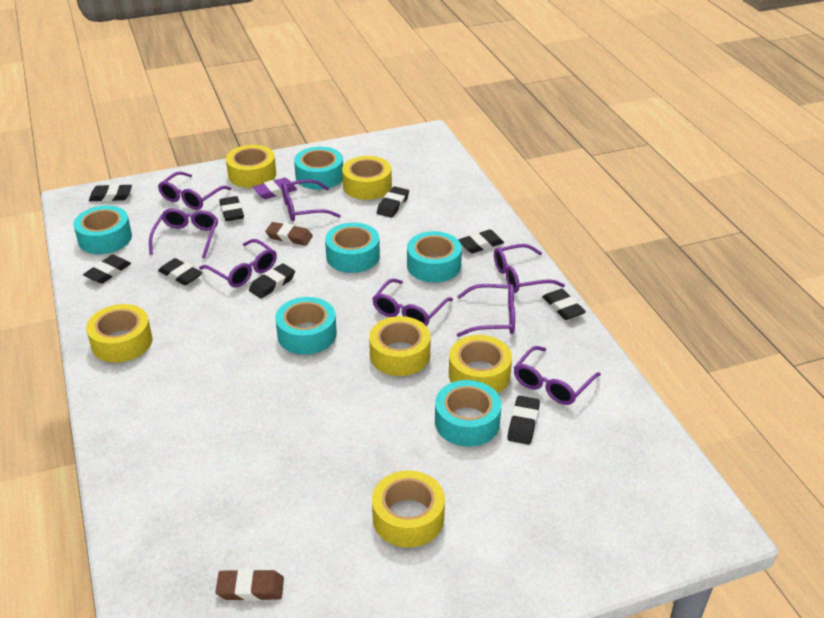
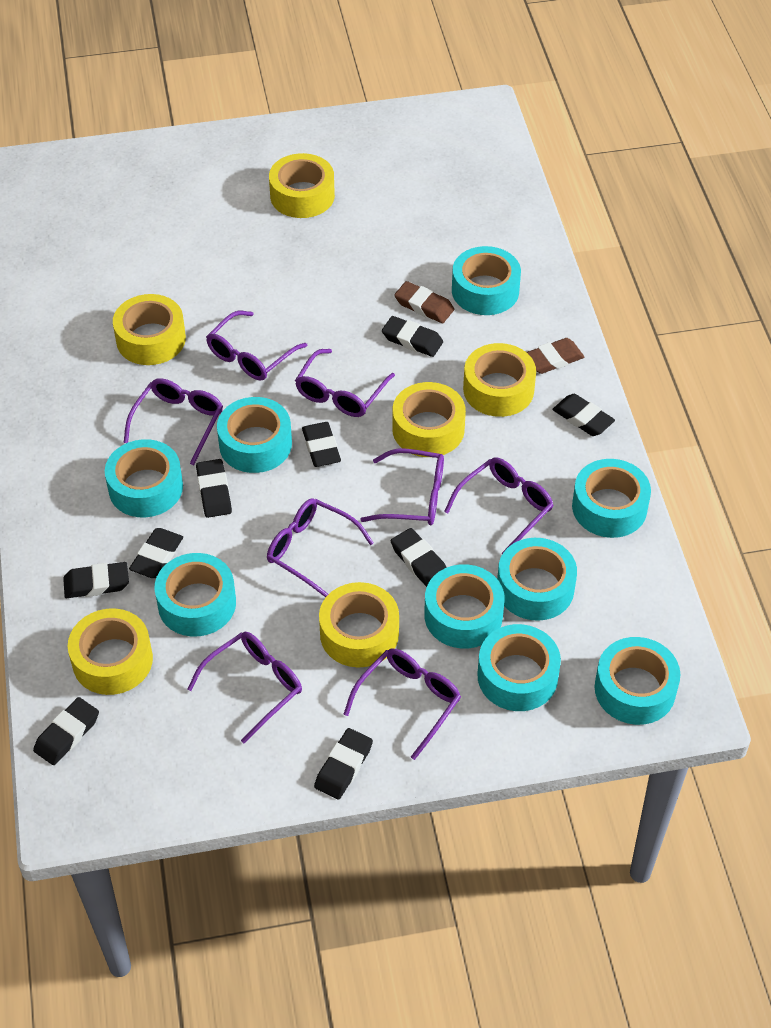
purple eraser: [253,178,297,199] = 1 -> none = 0
turquoise tape: [73,206,132,254] [275,297,337,355] [294,147,343,190] [325,223,380,273] [407,231,462,282] [435,380,501,447] = 6 -> [105,439,183,517] [154,553,236,637] [217,397,292,473] [424,564,505,649] [452,246,521,315] [477,624,561,711] [497,538,577,621] [572,459,651,538] [595,637,680,725] = 9

